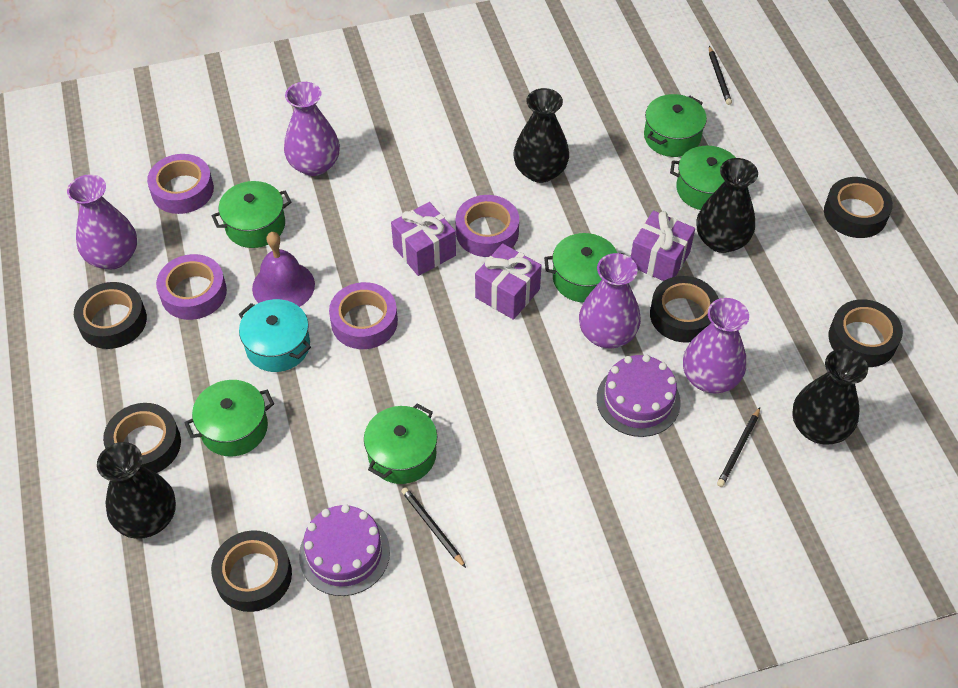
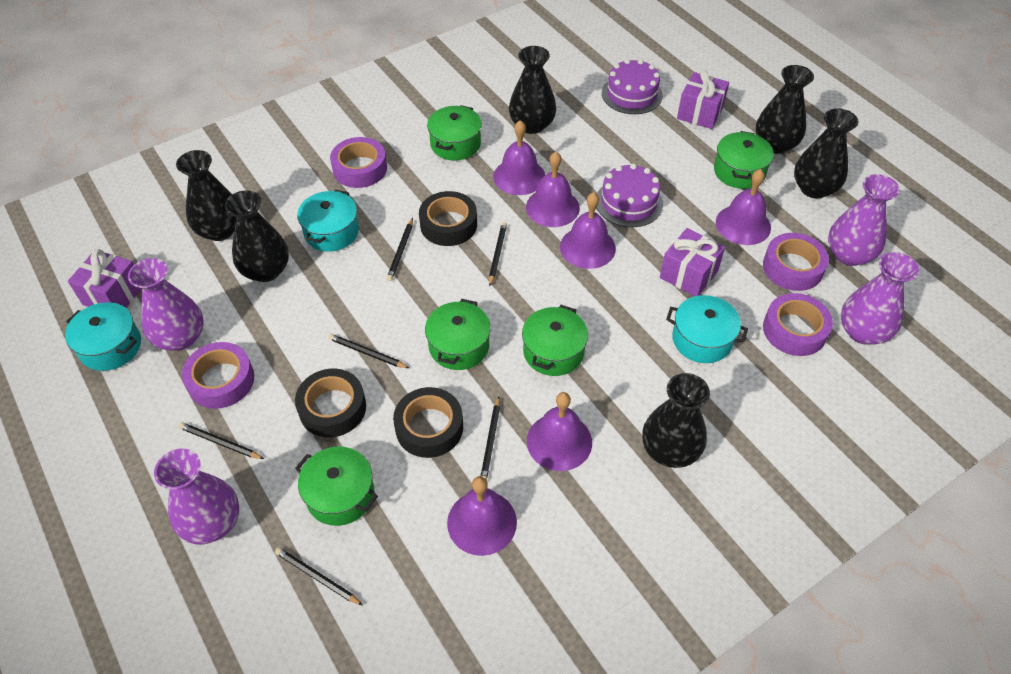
black pencil: [401,487,466,568] [709,46,732,105] [717,407,760,487] = 3 -> [178,422,264,459] [275,547,363,606] [328,334,409,368] [387,218,413,281] [480,397,500,480] [489,222,507,286] = 6
black tape: [74,282,147,349] [103,403,181,473] [211,530,292,612] [650,276,719,343] [824,177,893,238] [829,299,903,367] = 6 -> [295,369,366,437] [393,387,463,458] [419,191,477,246] = 3
black vase: [97,442,176,539] [513,88,569,183] [697,158,758,253] [792,349,868,444] = 4 -> [176,150,237,241] [225,190,289,282] [509,46,557,134] [642,373,710,468] [756,65,814,154] [794,108,859,199] = 6
green pot: [185,380,274,456] [211,181,292,248] [364,404,437,484] [544,233,625,302] [644,94,707,157] [670,146,736,210] = 6 -> [295,446,378,526] [425,299,491,370] [427,105,482,161] [522,305,588,376] [714,131,774,189] = 5
purple bell: [252,232,315,307] = 1 -> [447,476,517,556] [493,120,545,195] [526,152,580,227] [527,392,592,471] [560,192,616,269] [716,169,771,245] = 6
turquoise pot: [238,299,311,372] = 1 -> [65,302,141,371] [297,189,359,252] [666,295,748,363] = 3

